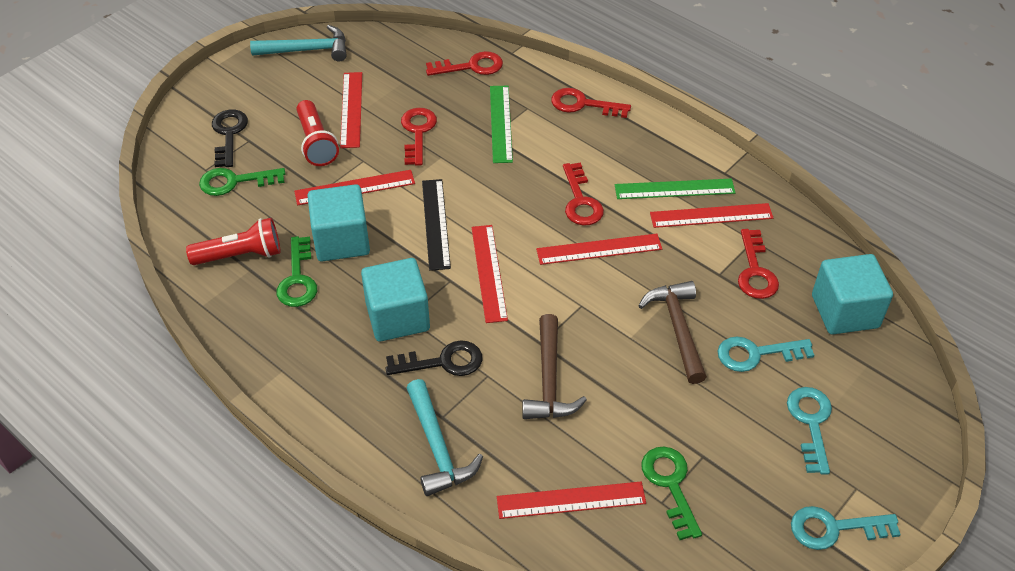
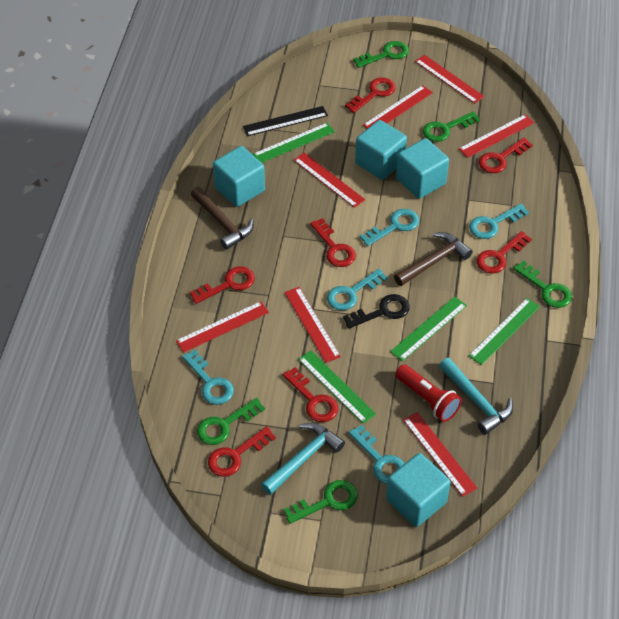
black key: [212,109,248,167] [386,340,482,376] = 2 -> [343,294,410,329] = 1
green key: [199,168,286,196] [276,236,317,307] [641,446,702,540] = 3 -> [197,398,265,445] [284,480,358,524] [353,41,409,68] [423,111,480,142] [513,260,572,308] = 5
green ruler: [490,86,513,163] [615,179,736,199] = 2 -> [253,123,335,163] [298,351,376,424] [390,296,467,361] [469,298,540,365] = 4
red flashlight: [186,218,280,265] [296,100,339,166] = 2 -> [395,364,462,422] = 1
red key: [401,108,437,166] [426,51,503,76] [551,88,631,118] [563,162,604,225] [738,229,779,299] = 5 -> [190,266,255,304] [208,426,276,477] [283,367,338,422] [310,218,356,267] [345,77,396,113] [477,231,532,274] [479,137,533,173] = 7
red ruler: [294,170,415,205] [340,72,362,148] [471,225,508,323] [497,482,646,519] [536,234,662,265] [650,203,773,228] = 6 -> [176,301,269,353] [285,287,341,363] [294,153,365,208] [363,85,433,129] [403,412,477,497] [415,55,485,104] [459,114,534,158] = 7
turquoise cube: [307,184,370,261] [361,258,430,342] [812,254,893,334] = 3 -> [213,146,265,207] [355,120,407,180] [386,453,451,527] [396,138,449,199] = 4
turquoise key: [717,336,814,372] [787,387,832,475] [791,506,901,550] = 3 -> [182,350,234,405] [327,269,388,310] [349,425,405,484] [360,209,419,246] [469,204,529,239] = 5

